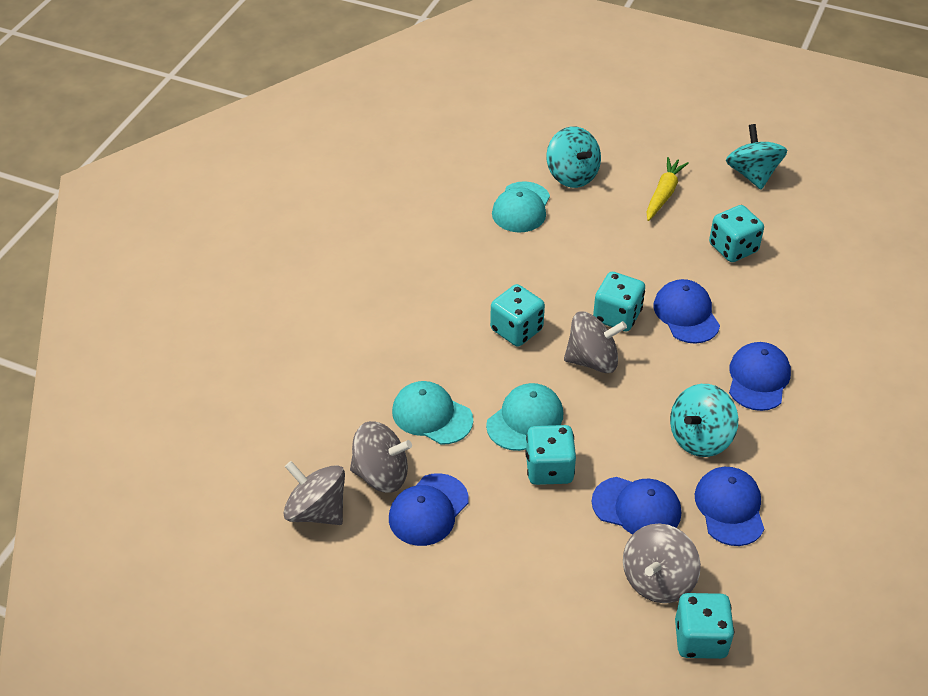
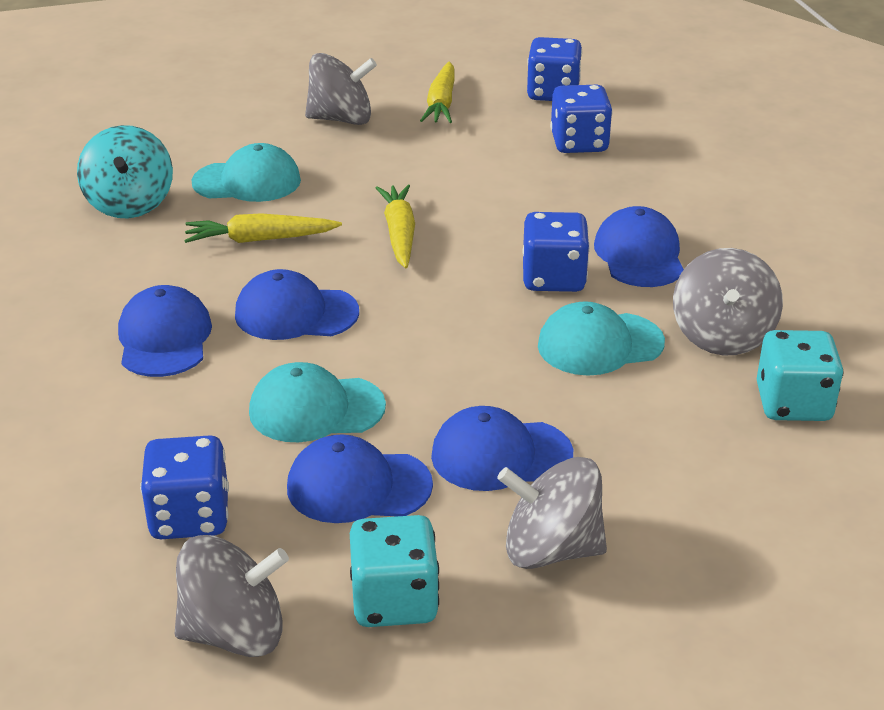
blue dice: none = 0 -> [140,435,229,539] [523,212,590,292] [527,37,582,101] [550,85,612,153] = 4
turquoise dice: [490,284,545,346] [525,425,576,485] [593,272,645,332] [675,593,734,659] [709,205,764,262] = 5 -> [350,515,439,627] [757,330,843,421] = 2
turquoise spinning top: [546,126,601,188] [670,384,738,457] [726,124,787,189] = 3 -> [77,125,173,218] = 1
yellow carrot: [647,157,689,221] = 1 -> [184,213,342,243] [376,185,415,268] [420,62,455,123] = 3

